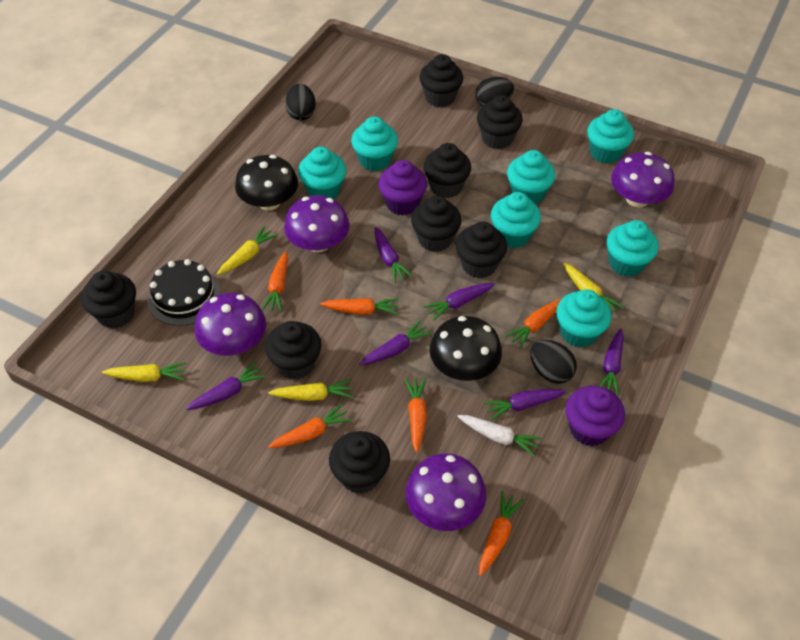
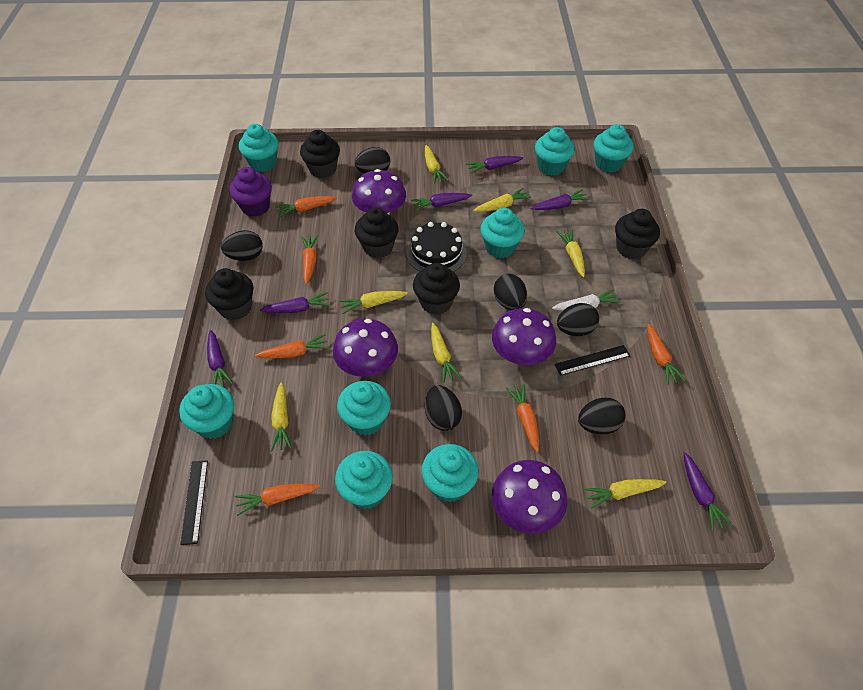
black cupcake: [81,271,136,328] [265,321,321,380] [329,431,390,494] [411,196,462,252] [419,54,463,107] [423,143,471,198] [456,221,507,278] [477,95,523,149] = 8 -> [205,268,253,320] [300,130,340,178] [355,207,399,258] [413,263,460,315] [615,209,660,259] = 5
black egg: [285,84,316,121] [475,77,514,107] [530,340,577,384] = 3 -> [221,230,263,261] [355,147,390,174] [425,385,462,431] [494,274,527,310] [557,303,599,336] [578,398,626,434] = 6
black mushroom: [235,155,298,210] [429,316,502,381] = 2 -> none = 0
black ruler: none = 0 -> [180,460,208,545] [554,345,630,376] = 2
purple cupcake: [378,160,427,216] [566,386,625,446] = 2 -> [229,167,272,217] = 1
turquoise cupcake: [298,147,346,199] [351,116,398,171] [491,192,541,248] [507,150,555,204] [556,289,611,348] [587,109,634,164] [607,220,659,277] = 7 -> [179,384,234,439] [239,124,279,172] [335,451,393,509] [337,381,391,435] [421,444,479,502] [480,208,525,258] [535,127,575,176] [594,124,634,173] = 8
yellow carrot: [102,362,187,382] [217,226,278,275] [268,379,353,401] [563,263,624,313] = 4 -> [271,382,292,451] [339,291,408,314] [425,145,449,184] [431,323,462,383] [473,188,531,212] [556,229,585,277] [584,479,666,509] = 7

